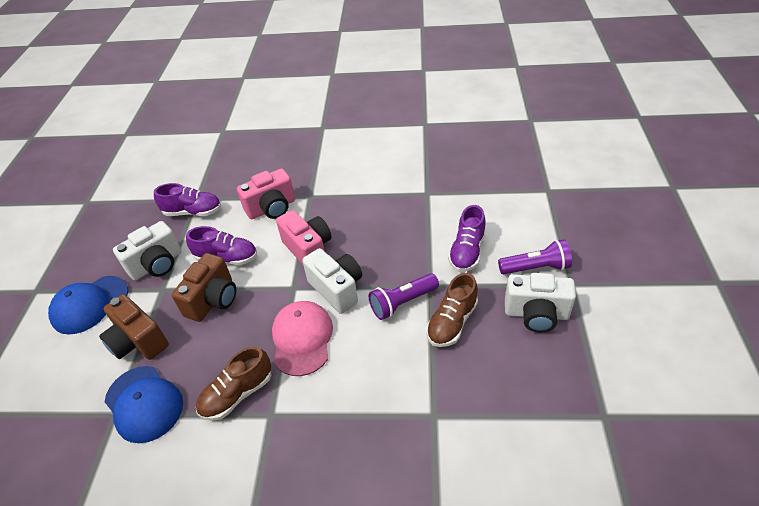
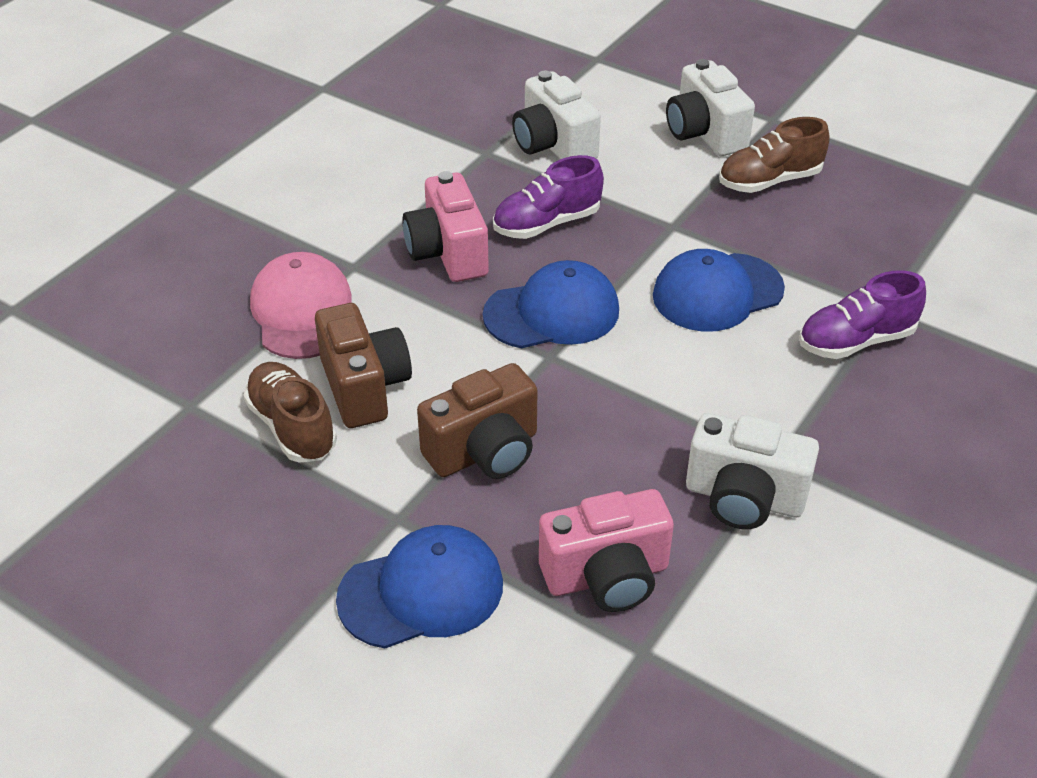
blue cap: [48,276,128,335] [105,366,183,443] = 2 -> [336,525,503,648] [483,260,619,348] [653,249,785,332] = 3
purple flashlight: [369,273,439,320] [498,239,572,274] = 2 -> none = 0
purple shoe: [154,183,221,216] [186,226,257,265] [448,205,486,272] = 3 -> [493,155,604,239] [799,270,926,359] = 2

